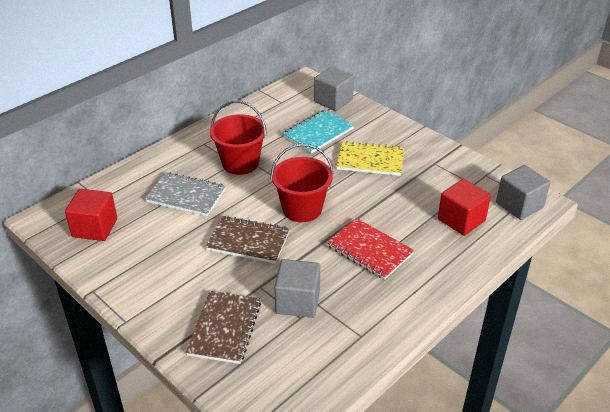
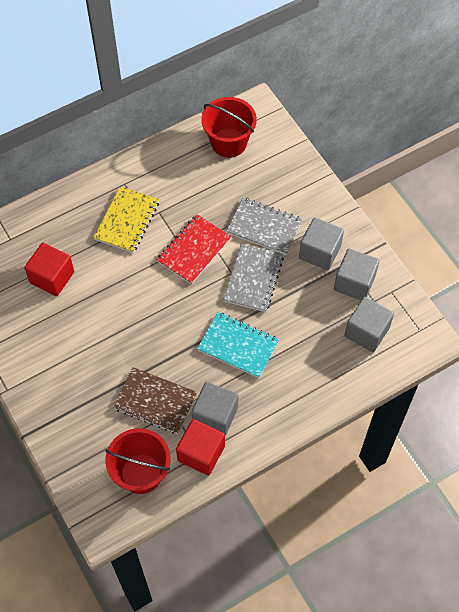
brown notebook: [186,291,261,364] [206,215,290,264] = 2 -> [113,367,197,434] = 1
grey cube: [274,259,320,318] [314,67,354,111] [496,165,550,220] = 3 -> [192,382,238,436] [299,217,344,270] [334,249,379,300] [345,297,394,352] = 4
grey notebook: [145,172,226,216] = 1 -> [223,243,284,312] [226,197,303,255] = 2

